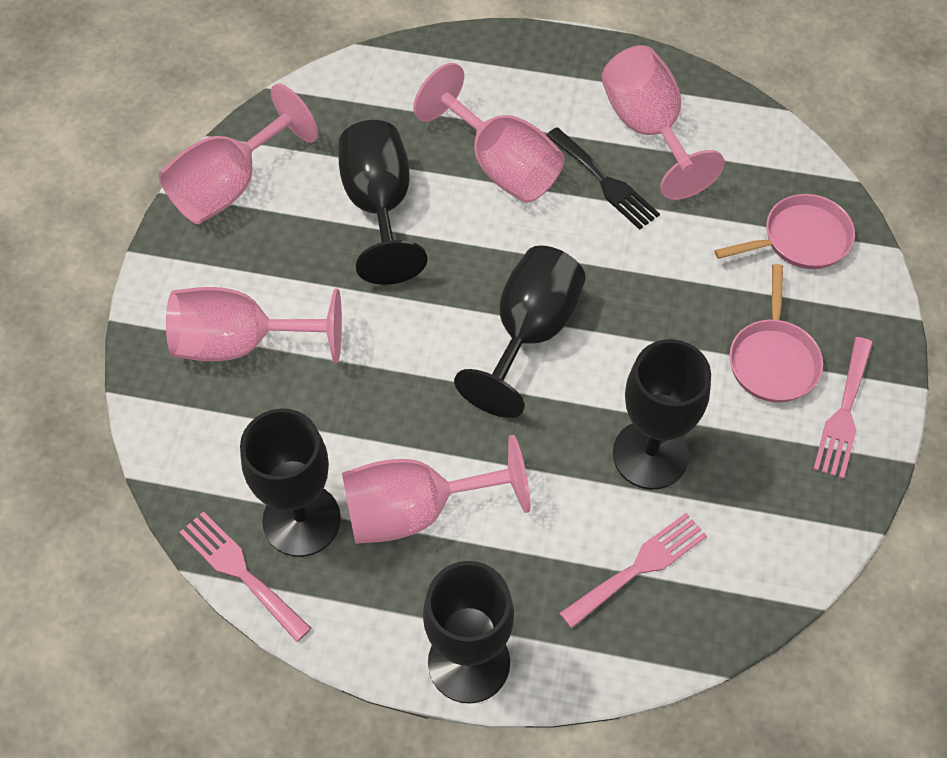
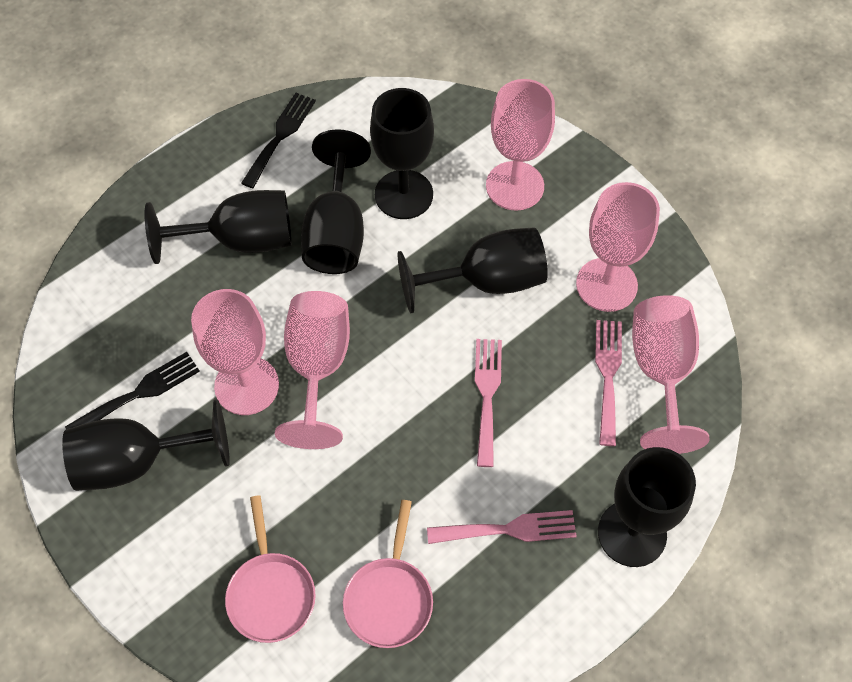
black fork: [546,127,660,230] = 1 -> [65,352,200,429] [241,93,316,188] = 2
black goblet: [240,409,341,557] [338,120,427,285] [423,561,514,704] [454,246,586,418] [613,339,711,489] = 5 -> [62,399,230,491] [145,190,292,264] [301,129,371,274] [370,88,434,219] [398,228,548,313] [598,447,696,567] = 6

